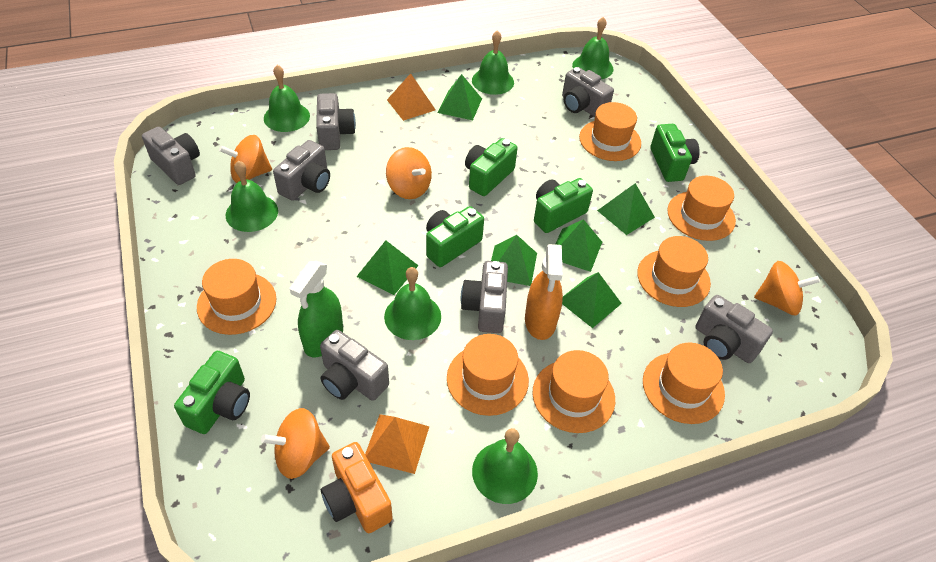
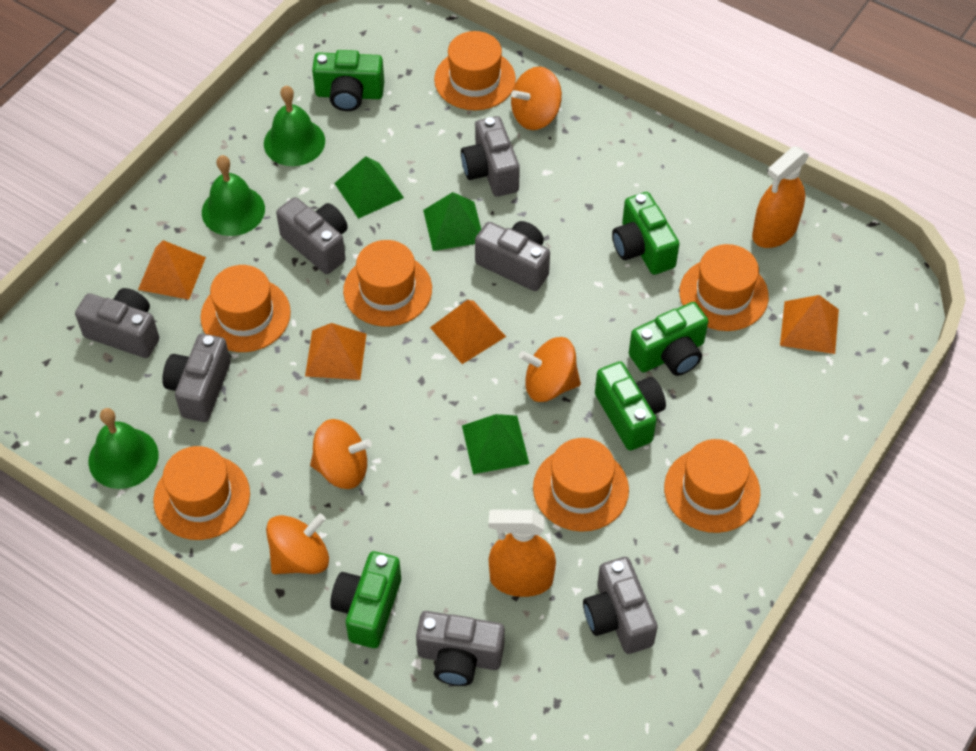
green bell: [226,161,278,232] [264,65,310,132] [384,267,441,340] [472,30,514,95] [472,428,538,504] [572,17,613,79] = 6 -> [88,408,159,489] [202,155,265,236] [264,86,325,166] = 3
green pyramid: [356,240,419,295] [438,74,482,120] [491,235,537,286] [555,219,602,272] [562,272,622,328] [597,183,655,235] = 6 -> [334,156,404,219] [423,192,481,251] [462,414,529,474] = 3
green spray bottle: [289,261,343,357] = 1 -> none = 0
orange camera: [321,442,393,533] = 1 -> none = 0
orange pyramid: [365,414,430,474] [387,73,436,121] = 2 -> [138,240,206,300] [305,323,367,380] [430,300,506,364] [780,295,839,354] = 4
orange spray bottle: [525,244,563,340] = 1 -> [488,510,556,597] [752,146,809,248] = 2

